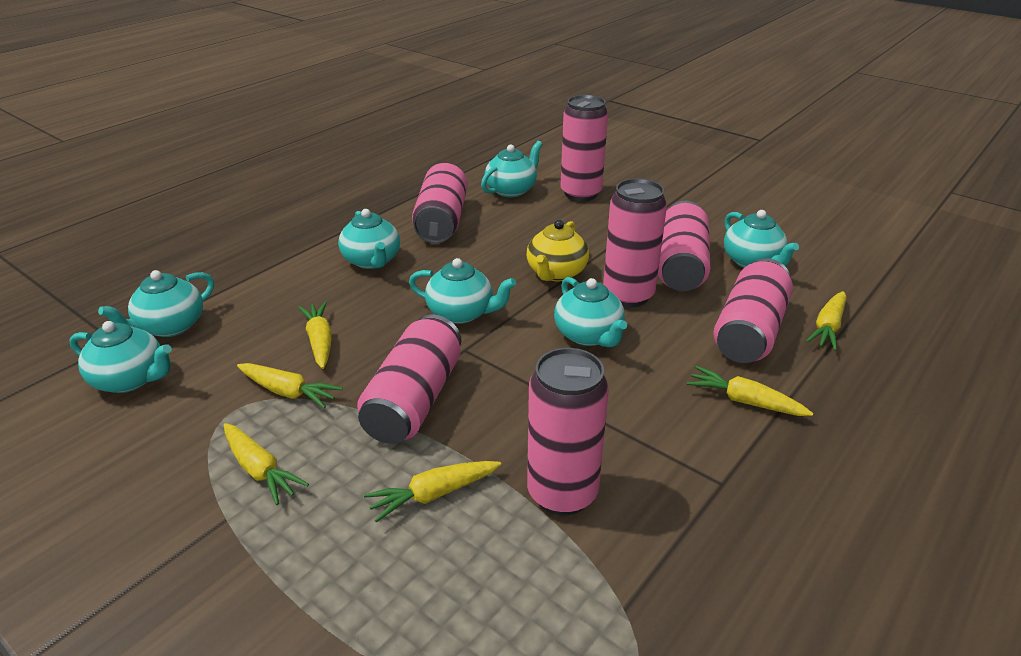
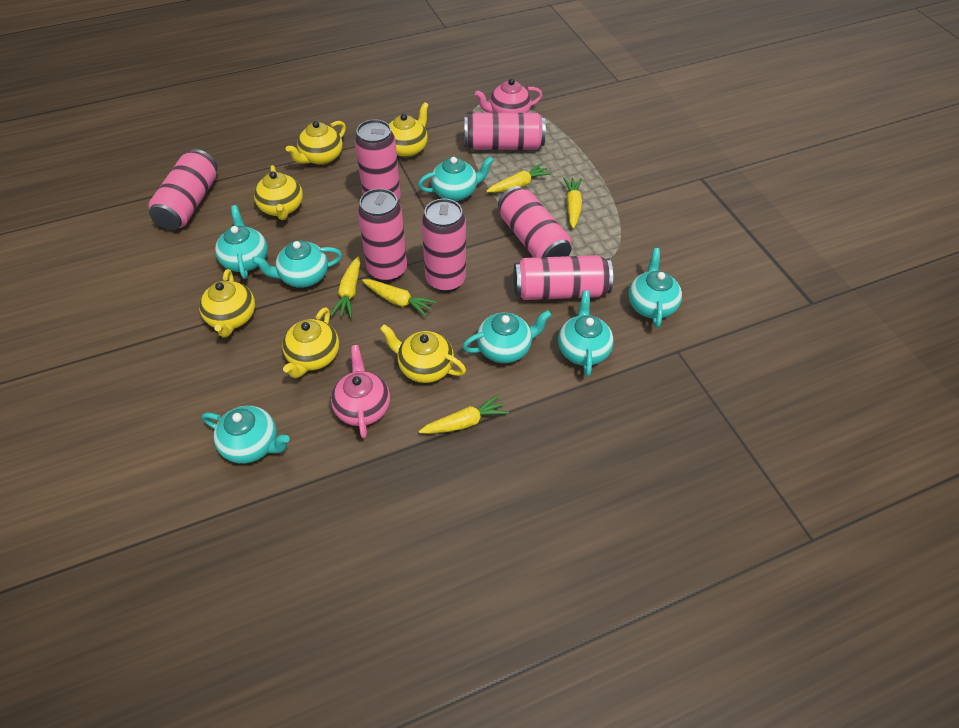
pink teapot: none = 0 -> [331,345,390,439] [475,78,542,113] = 2
yellow carrot: [224,423,309,505] [237,363,343,409] [298,302,332,369] [364,461,501,522] [687,366,813,416] [806,291,846,351] = 6 -> [330,256,360,318] [362,279,437,317] [419,394,509,434] [486,163,552,193] [563,177,582,228] = 5
yellow teapot: [527,220,589,281] = 1 -> [199,269,255,338] [254,165,303,220] [282,307,339,378] [286,121,346,165] [380,324,466,383] [389,102,429,157] = 6

